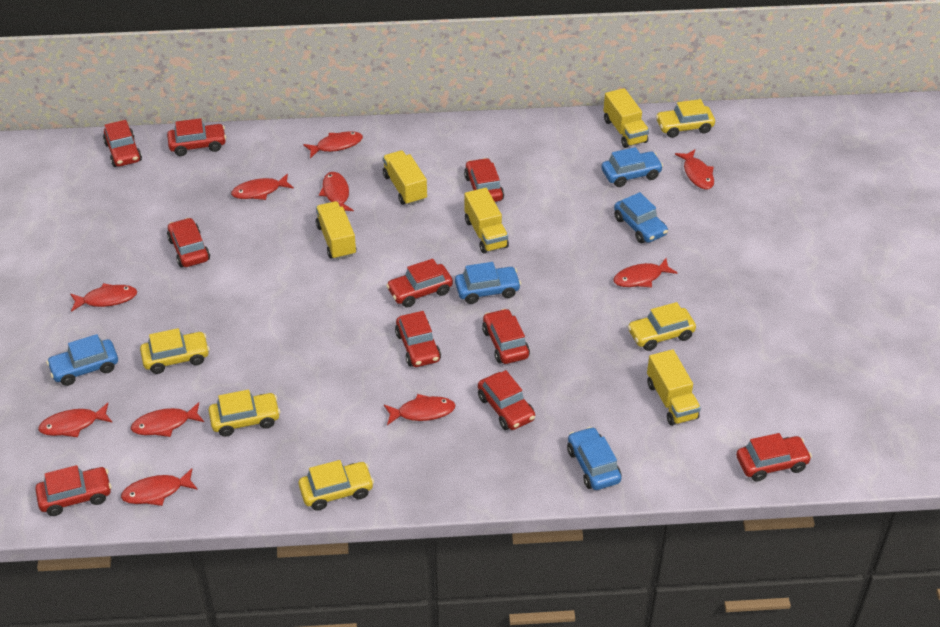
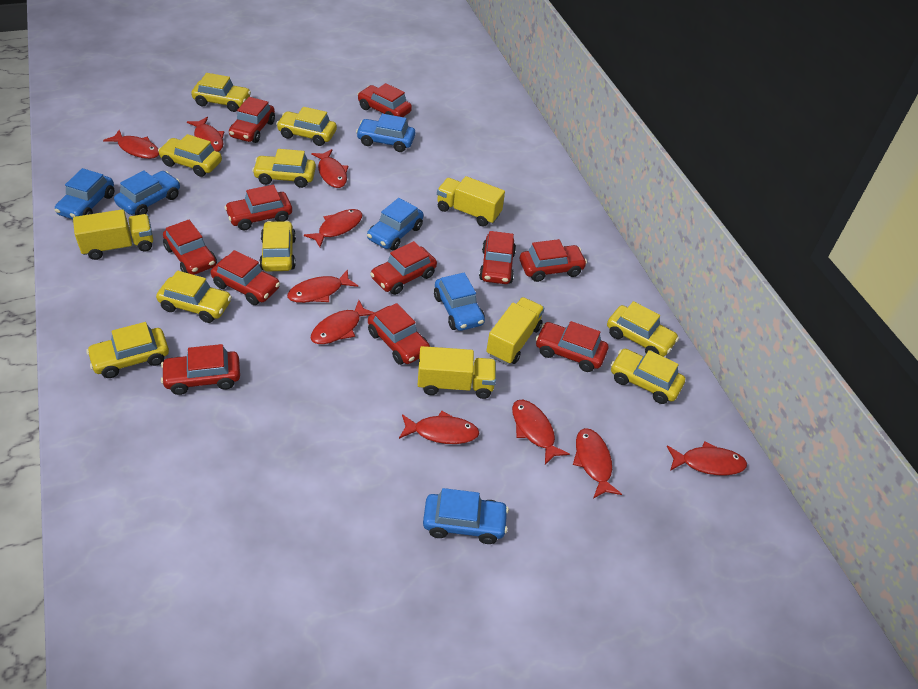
blue car: [46,334,118,386] [455,262,521,304] [567,427,622,490] [601,147,663,187] [614,192,668,243] = 5 -> [55,168,114,219] [114,170,180,215] [356,114,415,152] [367,198,423,251] [423,488,509,544] [434,273,485,331] = 6
red car: [35,465,111,516] [103,120,142,167] [167,118,226,156] [167,218,210,267] [386,259,453,307] [395,311,441,367] [464,158,504,202] [478,370,535,430] [482,308,530,364] [736,433,812,482] = 10 -> [161,344,240,395] [163,220,217,275] [211,250,280,305] [224,185,292,230] [229,97,275,143] [357,83,412,117] [368,303,430,365] [370,241,437,295] [479,231,516,284] [520,239,587,282] [535,321,608,372] = 11
yellow car: [140,328,210,374] [209,390,280,437] [299,460,374,511] [627,302,696,351] [656,99,715,138] = 5 -> [86,322,169,378] [156,271,232,323] [158,134,222,177] [191,73,251,112] [252,149,316,188] [259,221,296,271] [276,107,337,146] [607,301,679,356] [611,349,685,404] = 9
yellow truck: [316,201,356,260] [383,150,427,205] [464,188,509,253] [604,88,649,148] [647,349,701,426] = 5 -> [73,209,153,260] [418,346,496,399] [437,176,505,227] [486,297,544,365] = 4

